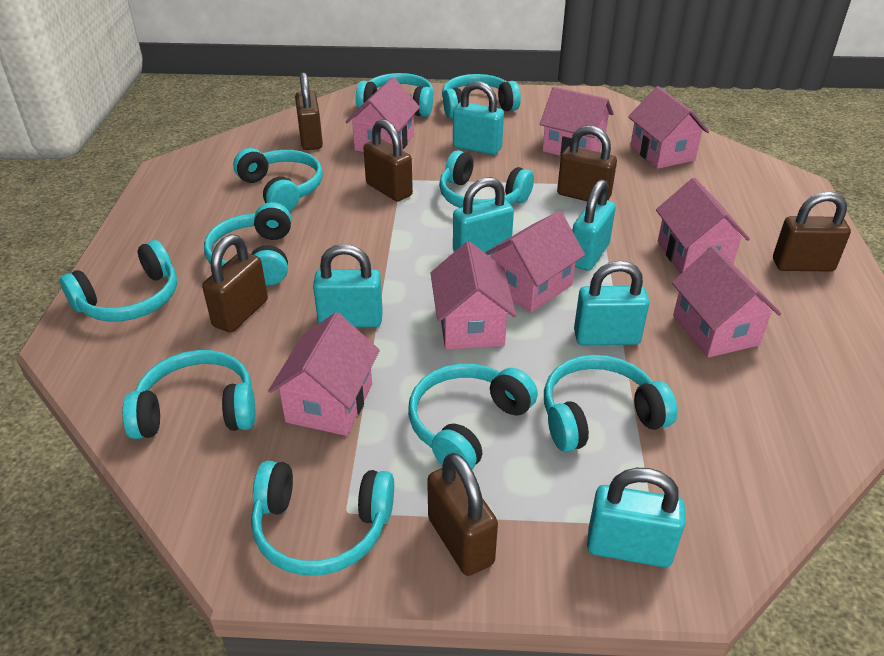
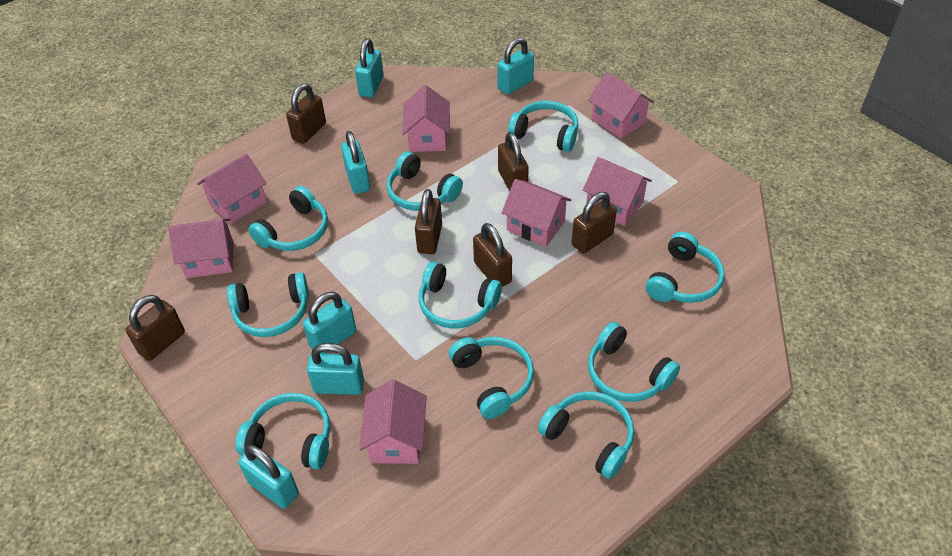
pink house: [268,312,380,436] [345,77,420,152] [431,241,516,350] [485,211,585,313] [540,87,614,156] [628,86,709,169] [656,178,750,274] [672,246,781,358] = 8 -> [168,218,234,278] [197,153,267,224] [359,379,427,464] [402,85,450,152] [502,179,572,247] [583,157,652,226] [588,72,654,139] = 7

